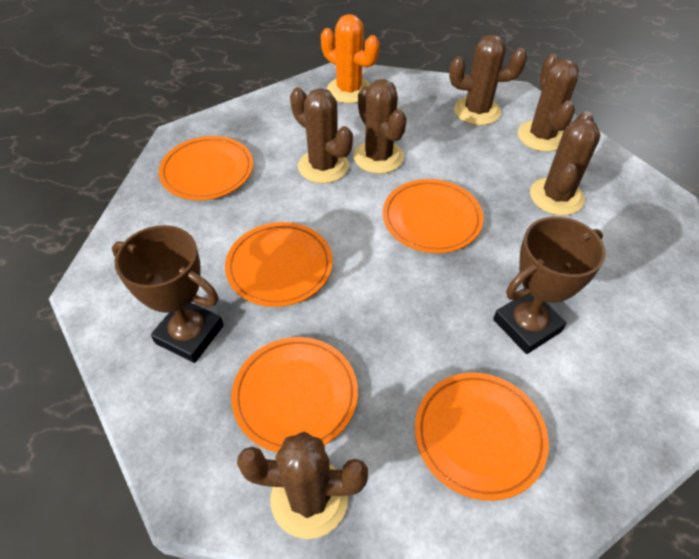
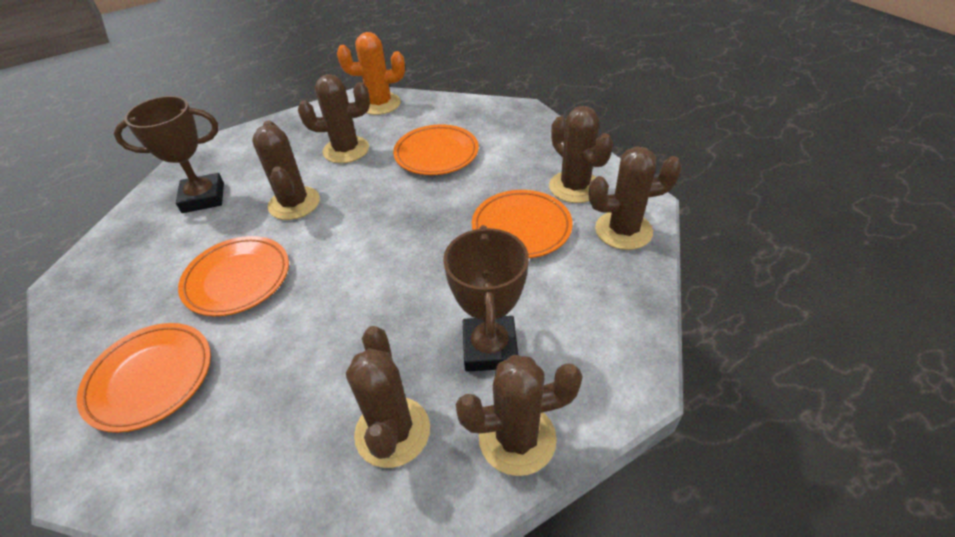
orange plate: [159,136,253,200] [225,222,333,307] [231,337,358,452] [383,179,483,253] [415,373,549,501] = 5 -> [76,323,211,433] [178,236,289,316] [393,124,479,175] [472,190,573,258] = 4

